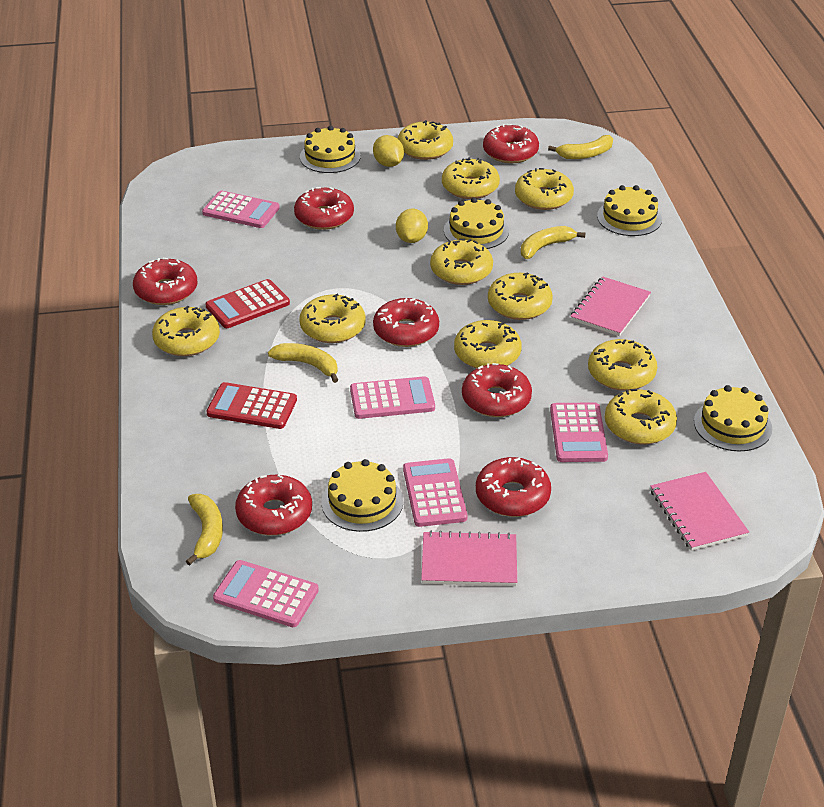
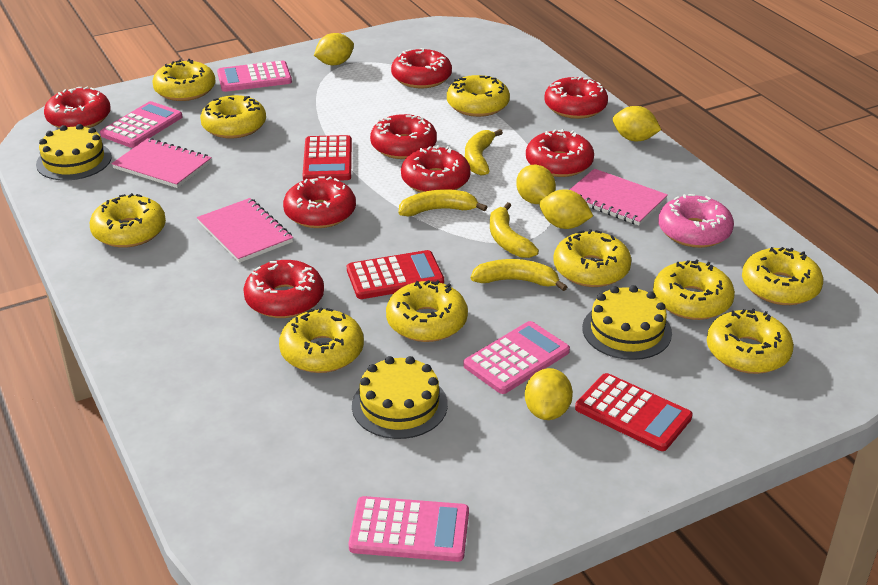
pink calculator: [202,191,280,228] [213,560,319,627] [350,376,435,419] [403,458,467,527] [550,402,608,462] = 5 -> [100,101,183,148] [217,61,292,92] [349,496,469,562] [463,321,570,394] = 4
pink donut: none = 0 -> [658,194,734,248] = 1
red calculator: [205,279,290,328] [207,382,297,429] = 2 -> [303,135,352,180] [347,250,444,299] [575,373,693,451] = 3
red donut: [133,258,197,305] [235,474,312,535] [294,187,354,230] [373,298,439,347] [462,363,532,417] [476,457,551,517] [483,124,539,163] = 7 -> [44,87,111,128] [243,260,324,318] [283,176,356,228] [370,114,437,159] [391,48,452,88] [401,145,471,193] [526,129,594,177] [544,77,608,119] = 8
yellow cake: [300,126,361,173] [322,459,403,532] [444,198,509,249] [597,185,662,236] [694,385,772,452] = 5 -> [36,124,112,181] [352,356,448,439] [582,285,672,360] = 3
yellow lemon: [373,135,404,167] [396,209,428,243] = 2 -> [314,33,354,65] [516,165,556,204] [525,368,573,420] [539,189,593,229] [613,106,661,141] = 5

